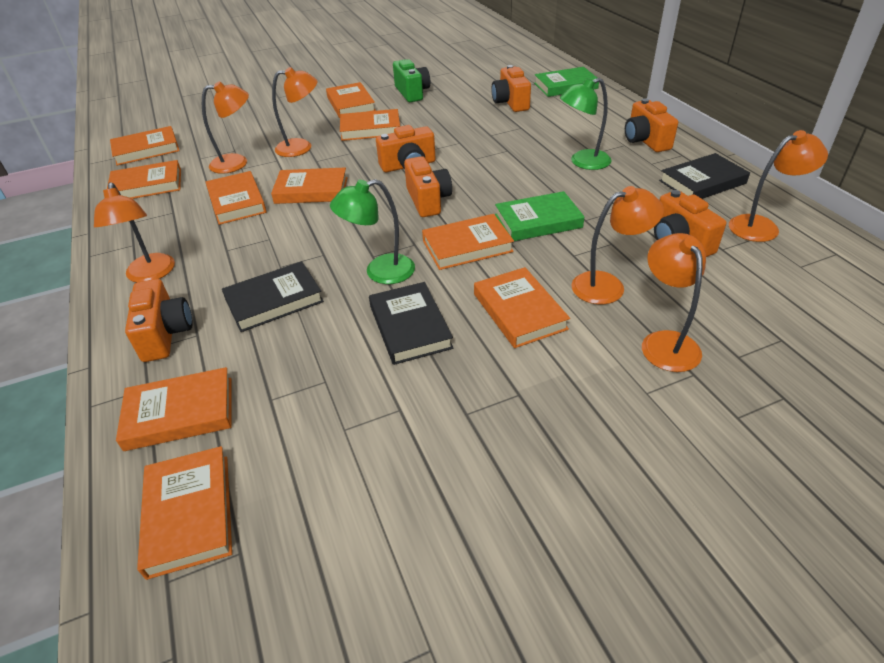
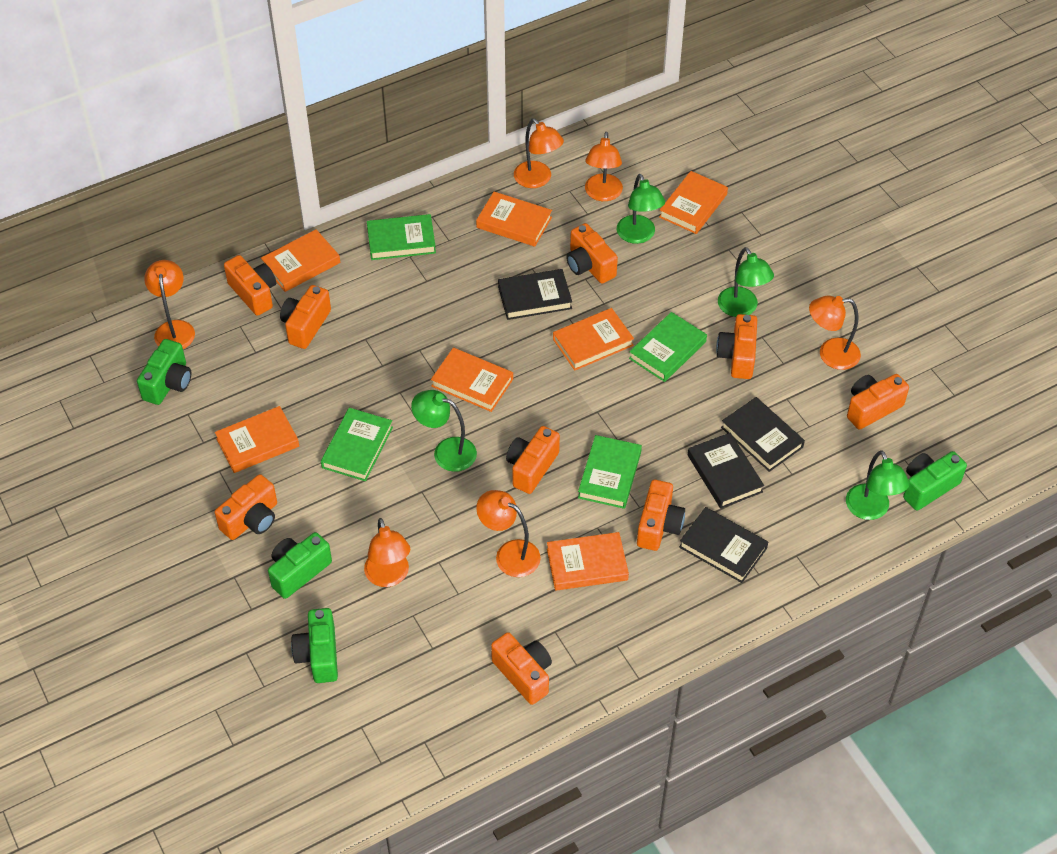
black book: [222,261,324,332] [369,282,453,365] [659,153,750,199] = 3 -> [498,269,572,320] [679,507,768,583] [688,432,764,509] [721,397,805,472] = 4
green book: [495,191,584,241] [534,67,599,97] = 2 -> [321,408,393,481] [367,214,436,260] [578,435,642,509] [629,312,707,382] = 4
green camera: [393,59,430,102] = 1 -> [137,339,191,405] [268,532,332,599] [291,608,338,683] [903,451,967,511] = 4
green lamp: [330,179,415,284] [560,78,612,170] = 2 -> [411,390,477,472] [617,174,665,244] [718,247,774,317] [846,450,910,520] = 4
orange book: [107,160,181,199] [110,126,180,166] [116,367,231,451] [137,446,232,580] [206,171,267,225] [271,167,348,204] [326,82,376,118] [340,109,400,141] [422,214,514,270] [474,267,570,348] = 10 -> [215,406,299,473] [261,229,340,292] [431,348,513,412] [476,192,552,247] [547,532,629,591] [553,308,634,371] [659,171,728,234] = 7
orange camera: [125,279,193,362] [376,125,436,172] [404,156,452,217] [491,65,531,112] [625,98,678,152] [654,190,726,257] = 6 -> [215,474,277,540] [224,255,276,316] [280,285,331,349] [491,632,552,705] [506,426,560,494] [566,223,618,283] [637,480,685,551] [716,314,757,379] [847,374,909,430] = 9

